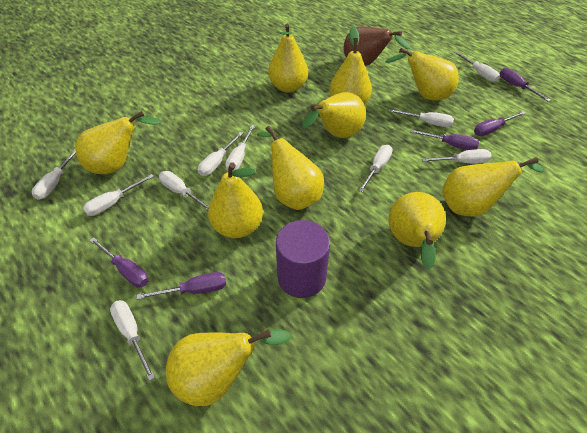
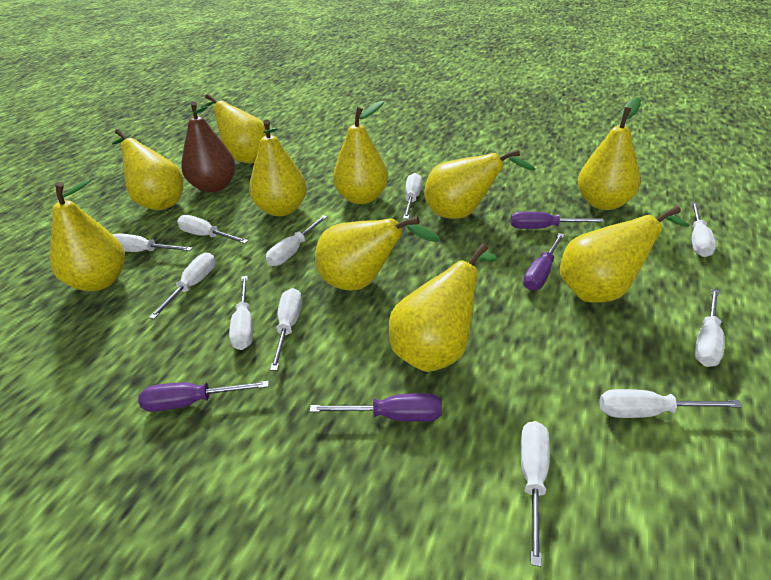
purple cylinder: [276,220,330,298] = 1 -> none = 0
purple screwdriver: [89,237,148,287] [137,272,226,300] [410,129,479,150] [474,111,526,136] [500,68,551,102] = 5 -> [138,381,269,412] [309,393,442,422] [511,211,604,229] [523,233,565,291] = 4
white screwdriver: [32,148,76,200] [83,174,154,216] [110,300,155,381] [159,171,209,210] [198,132,243,176] [225,125,255,172] [358,145,393,192] [389,109,454,127] [422,149,492,164] [454,51,500,82] = 10 -> [112,234,193,252] [149,253,215,319] [177,215,249,244] [229,276,253,350] [266,215,327,266] [270,288,302,371] [403,173,422,219] [520,421,550,567] [599,389,743,418] [691,202,717,257] [695,289,725,367] = 11

